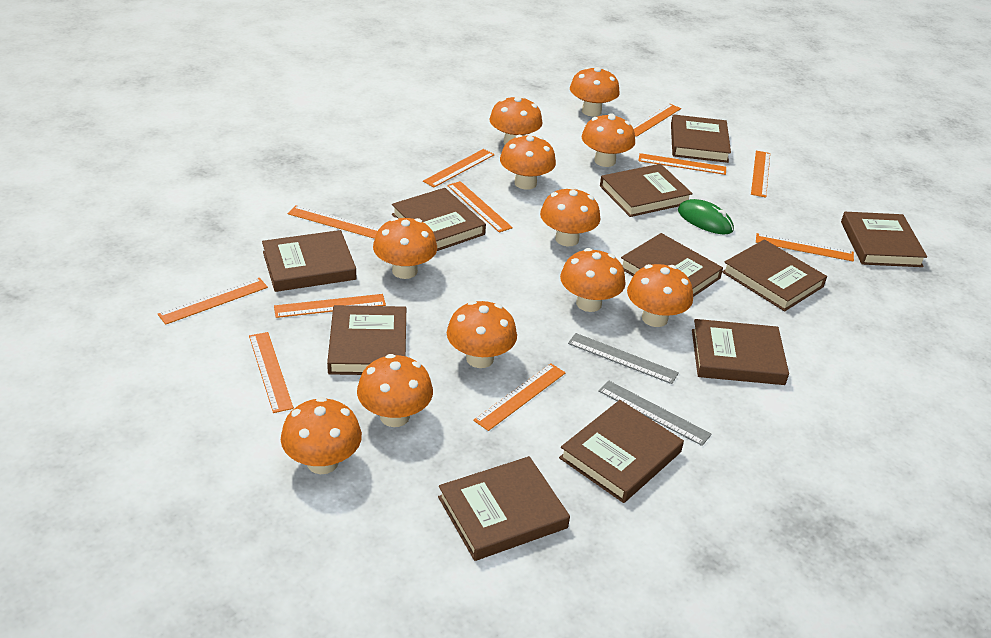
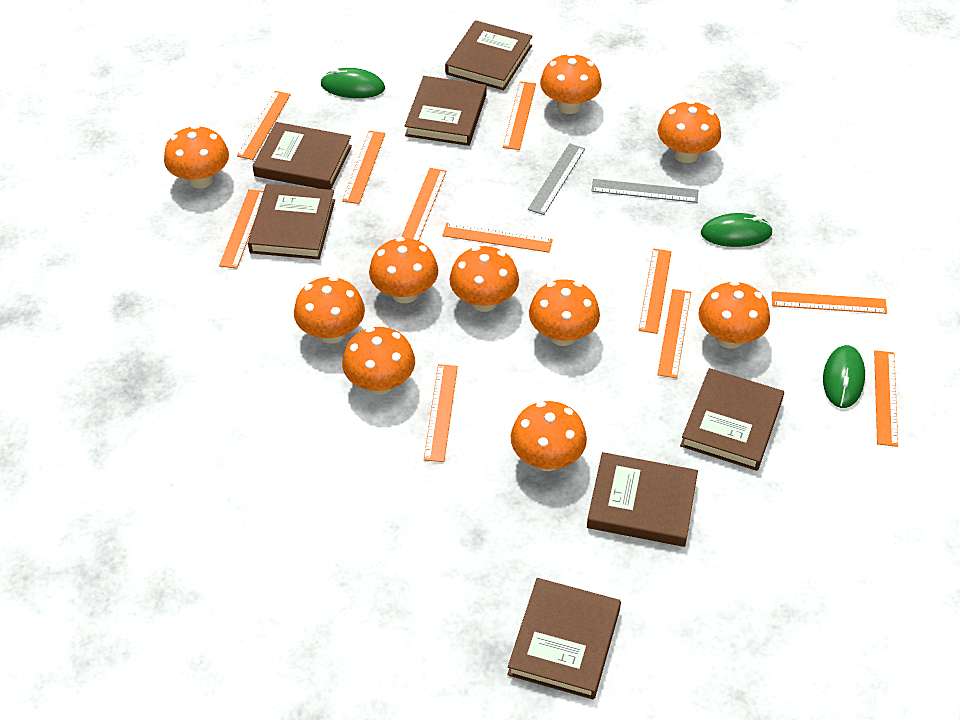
brown book: [262,230,356,292] [327,305,406,375] [392,188,486,251] [438,456,570,561] [559,400,684,503] [600,164,693,217] [621,233,723,297] [671,114,731,163] [692,319,789,385] [722,239,827,311] [841,212,927,267] = 11 -> [248,184,335,259] [253,122,352,190] [405,76,487,146] [445,20,533,90] [507,578,621,700] [587,452,698,547] [680,368,784,471] = 7
green mouse: [678,199,734,234] = 1 -> [320,68,385,98] [701,213,773,247] [823,345,865,408] = 3
orange mushroom: [281,397,362,474] [357,354,433,427] [373,217,437,279] [447,301,517,368] [490,96,542,145] [500,135,556,190] [540,187,601,246] [560,248,626,312] [570,67,620,116] [582,113,635,167] [627,264,693,327] = 11 -> [164,125,229,188] [294,276,365,344] [342,327,415,395] [369,237,438,303] [450,246,519,312] [511,401,587,471] [529,279,600,346] [540,53,602,114] [658,100,721,163] [699,281,770,349] = 10

